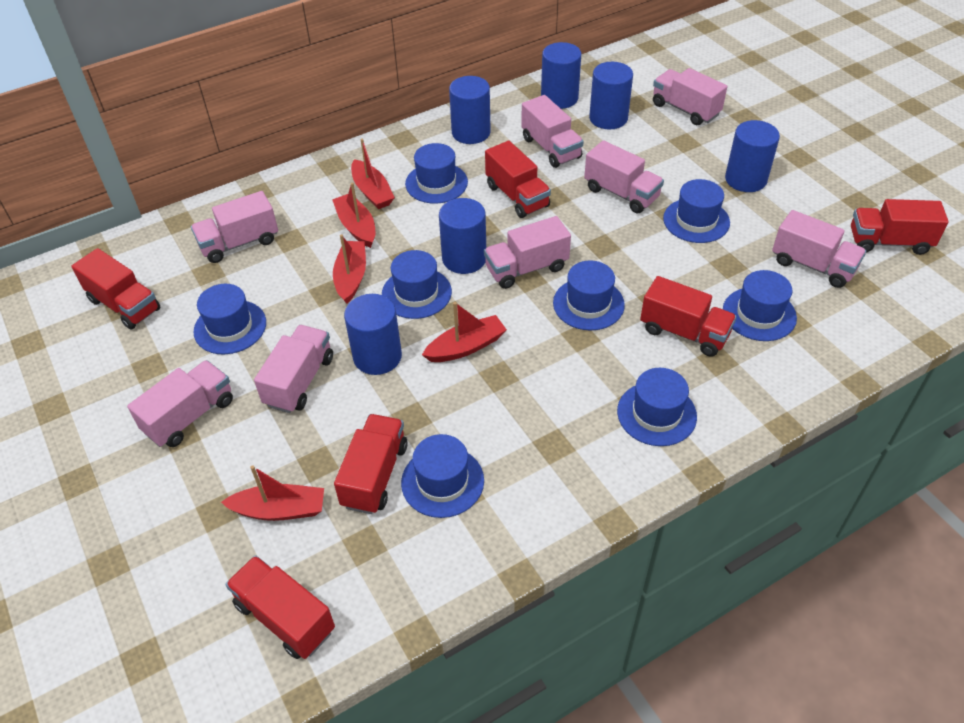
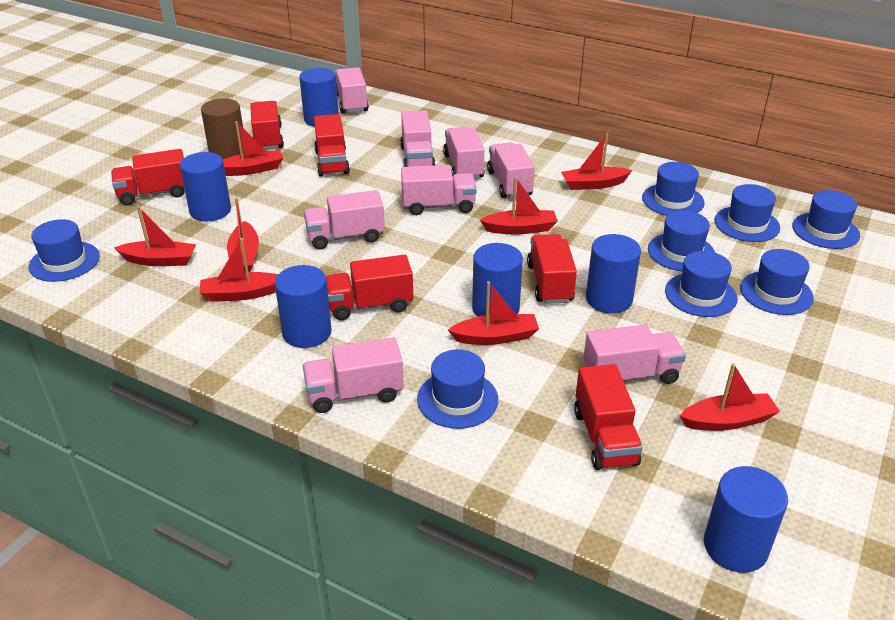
brown cylinder: none = 0 -> [201,98,244,159] = 1
red boat: [221,465,324,521] [332,183,376,248] [333,234,366,304] [351,139,395,209] [422,302,507,362] = 5 -> [114,206,197,266] [200,238,278,302] [223,121,283,176] [227,198,259,272] [448,281,539,345] [480,177,558,234] [561,133,632,190] [680,363,780,431] = 8

